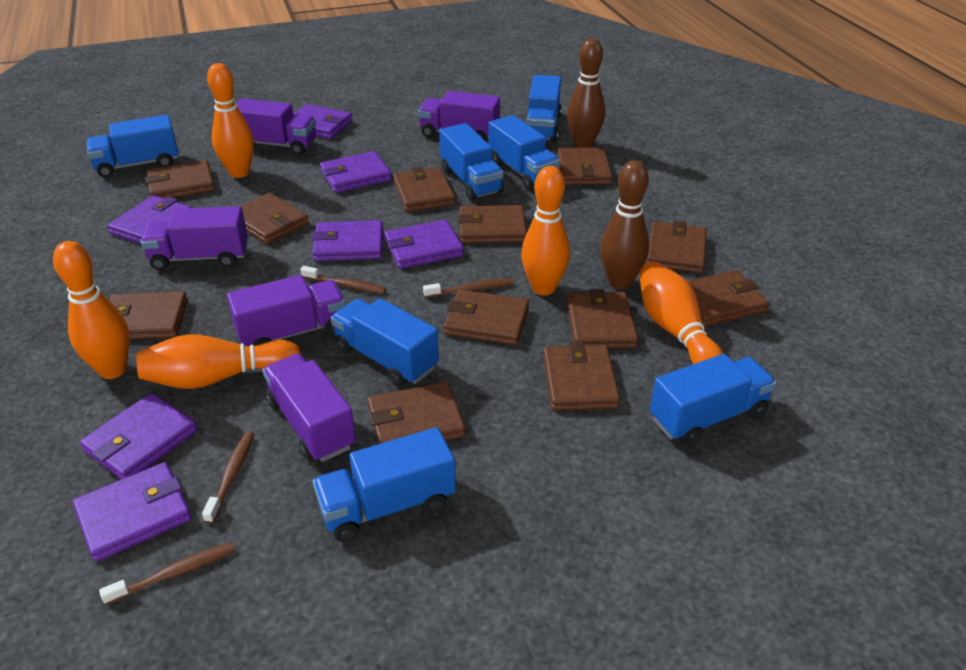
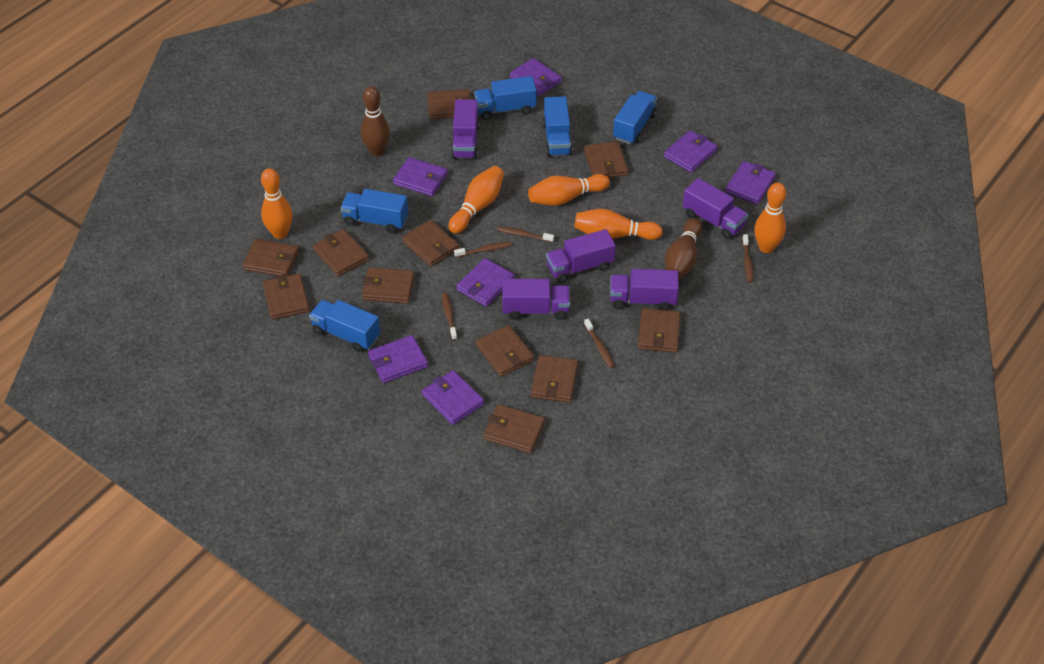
blue truck: [87,115,179,178] [313,427,456,542] [331,298,439,387] [439,123,504,201] [489,115,560,190] [527,75,562,142] [650,354,776,445] = 7 -> [309,300,380,352] [340,189,408,233] [474,76,537,120] [543,96,573,157] [613,91,657,144] = 5
brown toothbrush: [99,542,235,605] [202,431,254,524] [300,266,386,294] [423,278,513,298] = 4 -> [442,293,457,340] [454,242,512,257] [497,226,554,243] [584,319,615,368] [742,234,753,283] = 5
brown wallet: [109,291,188,339] [145,160,215,198] [241,193,309,244] [368,382,466,444] [393,167,455,212] [443,290,529,345] [458,205,527,243] [543,342,620,411] [557,147,612,185] [567,289,638,348] [646,221,707,273] [687,270,769,326] = 12 -> [243,239,299,276] [263,273,310,320] [313,229,369,276] [362,267,415,304] [402,220,459,267] [427,89,472,119] [476,325,534,377] [484,404,545,453] [531,355,578,403] [584,141,628,178] [638,308,681,353] = 11

